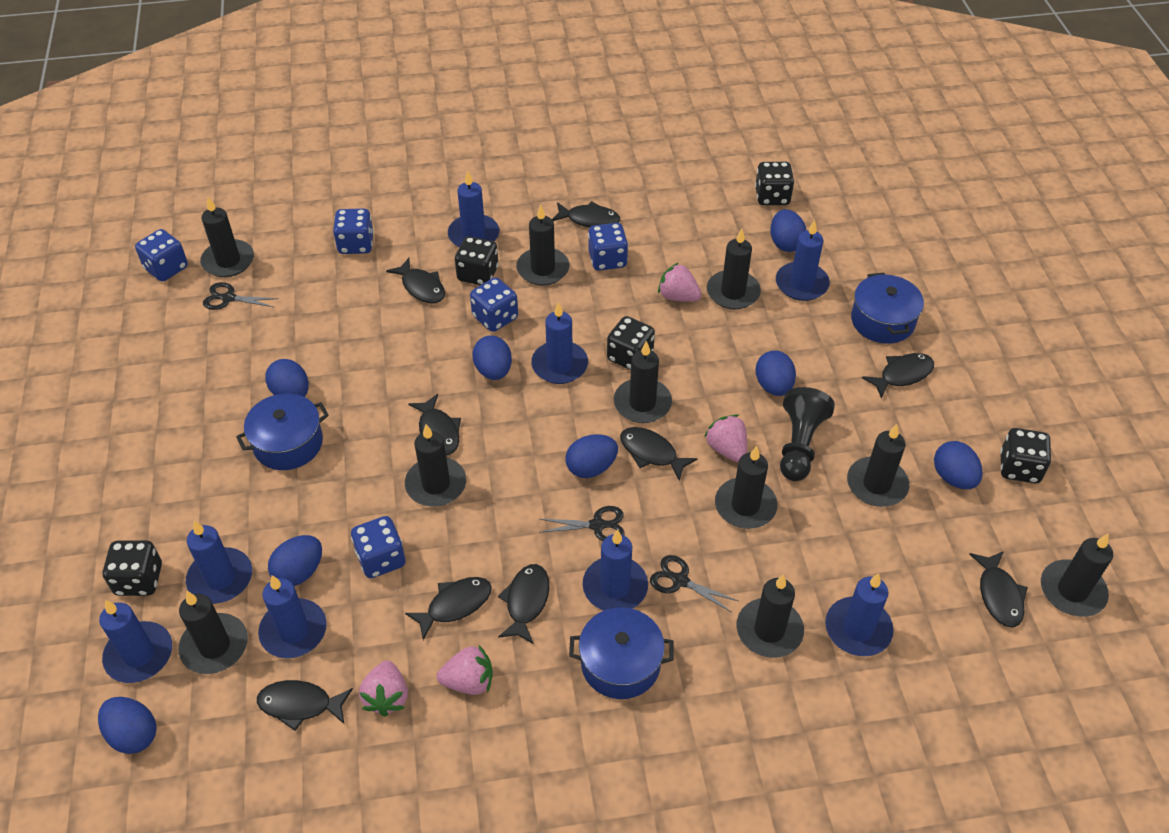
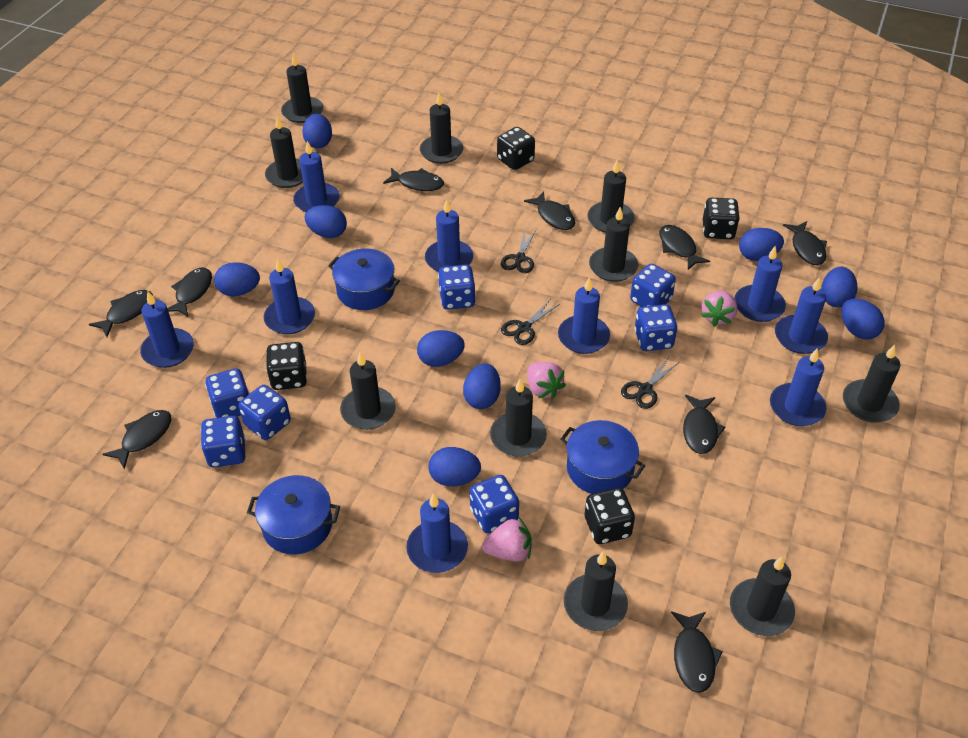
black dice: [103,540,162,596] [455,236,498,285] [607,316,655,370] [755,162,794,205] [1000,428,1051,483] = 5 -> [266,342,307,390] [497,127,535,170] [585,488,635,544] [703,198,740,239] = 4
black pawn: [780,387,835,481] = 1 -> none = 0
blue candle: [99,600,172,683] [186,521,252,604] [258,575,327,658] [448,171,499,247] [531,302,588,384] [583,529,648,611] [776,220,830,301] [825,573,894,656] = 8 -> [140,292,194,368] [264,258,315,334] [293,141,339,212] [406,494,468,573] [425,199,473,272] [558,277,610,354] [734,246,786,322] [770,349,826,426] [775,277,828,354] = 9
blue dice: [135,229,188,282] [333,208,374,254] [351,516,406,578] [470,277,518,332] [588,223,628,271] = 5 -> [201,416,245,468] [205,368,249,418] [239,385,291,440] [438,264,476,310] [470,475,519,533] [630,264,676,307] [634,304,677,351] = 7
blue egg: [98,697,157,754] [265,359,309,397] [268,535,322,586] [472,335,512,380] [566,434,618,478] [756,350,796,396] [770,209,807,252] [934,441,983,489] = 8 -> [214,262,260,296] [302,114,332,148] [305,205,347,238] [417,330,465,367] [428,447,481,486] [463,363,501,409] [739,228,784,261] [821,266,857,308] [841,299,885,340] = 9
pink strawberry: [359,661,408,717] [437,644,493,695] [658,262,702,302] [704,415,747,462] = 4 -> [482,517,532,561] [528,362,566,399] [701,291,737,327] = 3

